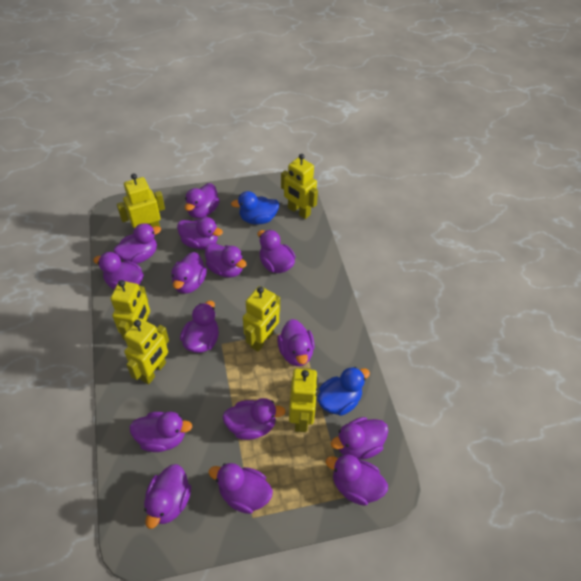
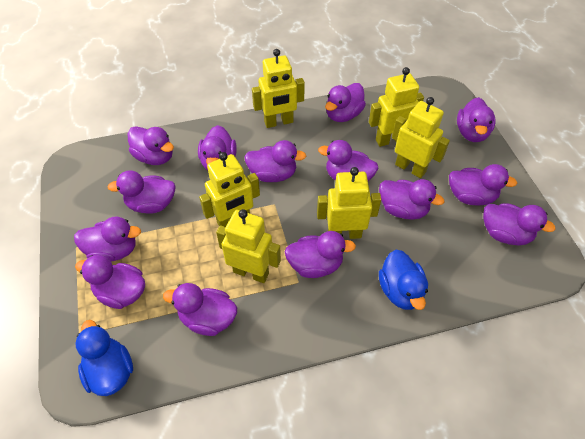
purple duck: [93,252,144,290] [114,223,161,264] [130,412,192,452] [144,464,191,529] [171,252,207,294] [177,217,223,249] [180,301,219,353] [185,183,220,218] [205,243,247,278] [209,463,273,514] [223,398,285,440] [258,230,296,273] [277,319,315,366] [326,454,388,506] [331,417,388,459] = 15 -> [74,216,141,261] [75,255,145,309] [108,170,176,214] [128,126,174,165] [163,283,237,336] [198,125,237,171] [244,140,306,182] [285,231,356,278] [318,140,379,181] [325,83,366,122] [379,179,444,220] [449,164,517,206] [457,97,495,142] [483,203,556,245] = 14

